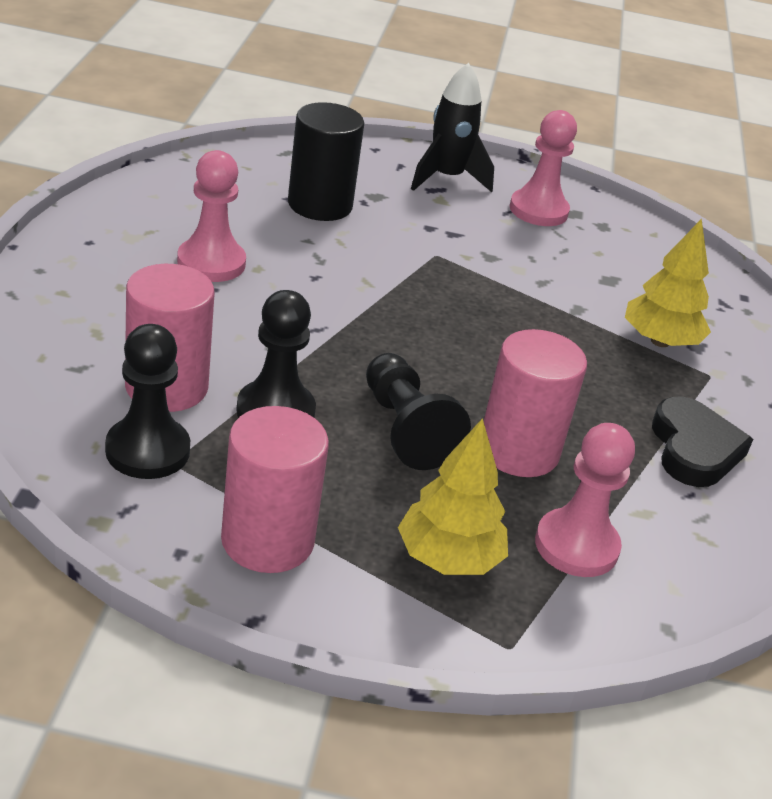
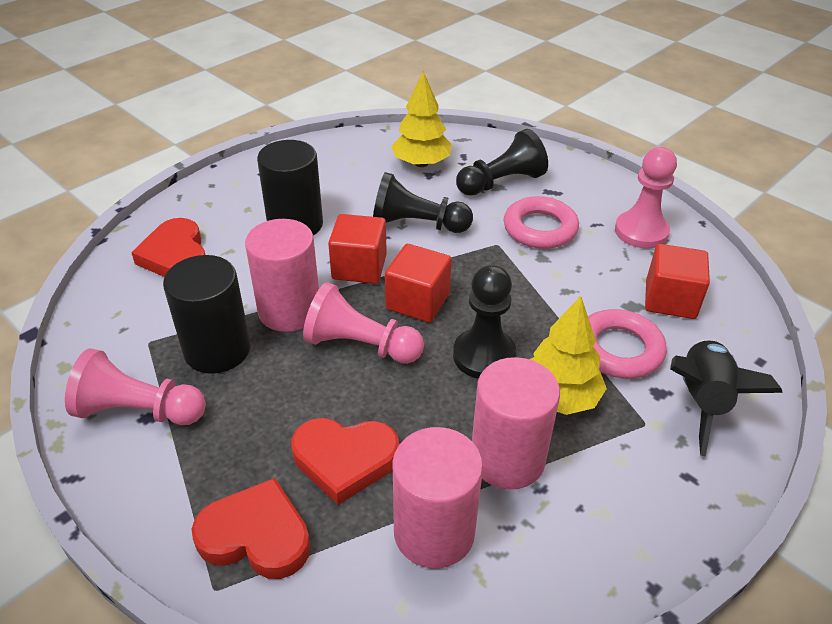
black cylinder: [288,102,364,221] = 1 -> [163,255,250,374] [257,140,323,236] = 2
black heart: [652,397,753,487] = 1 -> none = 0
pink ring: none = 0 -> [504,196,579,249] [588,309,667,379] = 2
red cube: none = 0 -> [328,214,387,284] [385,244,452,322] [645,244,710,319] = 3
red heart: none = 0 -> [131,218,206,277] [191,478,310,579] [291,418,399,505] = 3

